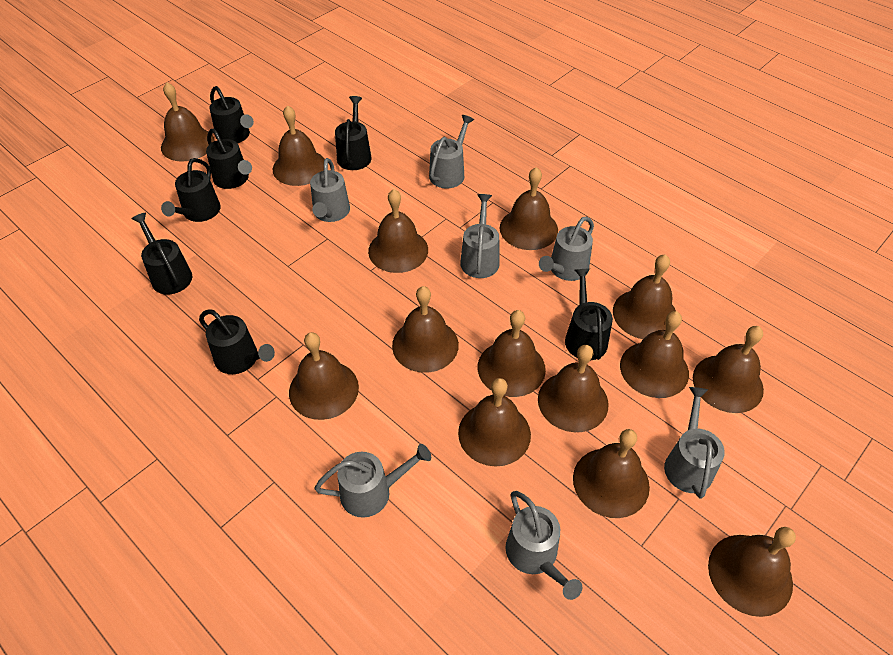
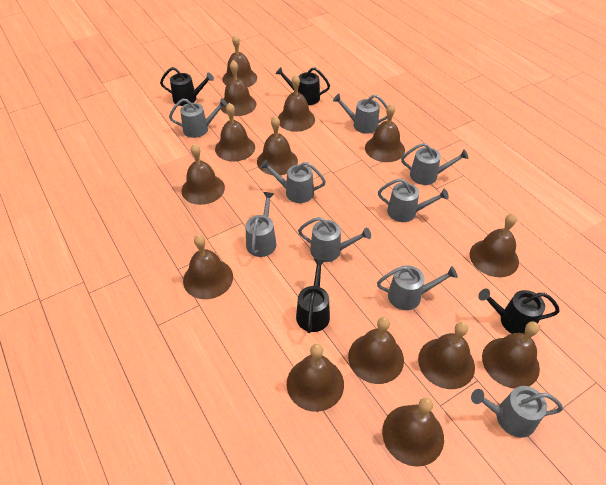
black watering can: [131,213,192,295] [161,158,221,222] [199,309,275,374] [206,129,252,189] [210,86,254,143] [335,96,372,170] [565,268,613,360] = 7 -> [160,67,214,106] [276,67,330,105] [296,258,330,333] [478,289,560,334] = 4
grey watering can: [310,158,350,222] [315,444,431,518] [429,115,474,189] [460,194,500,278] [505,491,583,600] [539,217,594,281] [664,387,725,499] = 7 -> [169,98,228,138] [245,192,276,257] [260,159,326,203] [298,217,371,262] [333,94,387,134] [377,265,458,310] [378,178,449,222] [401,143,469,185] [471,386,563,438] = 9

